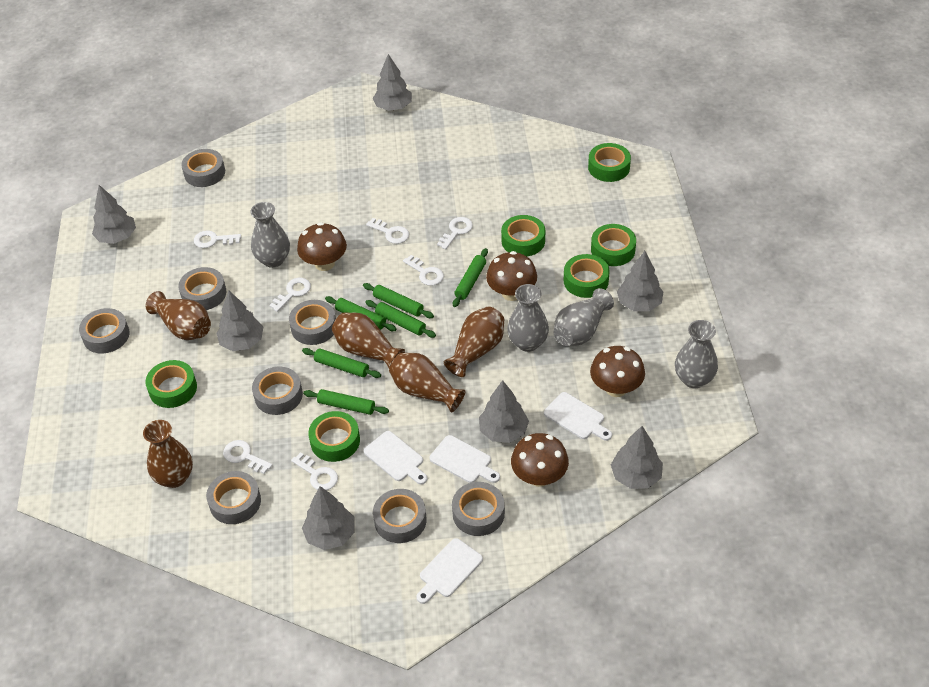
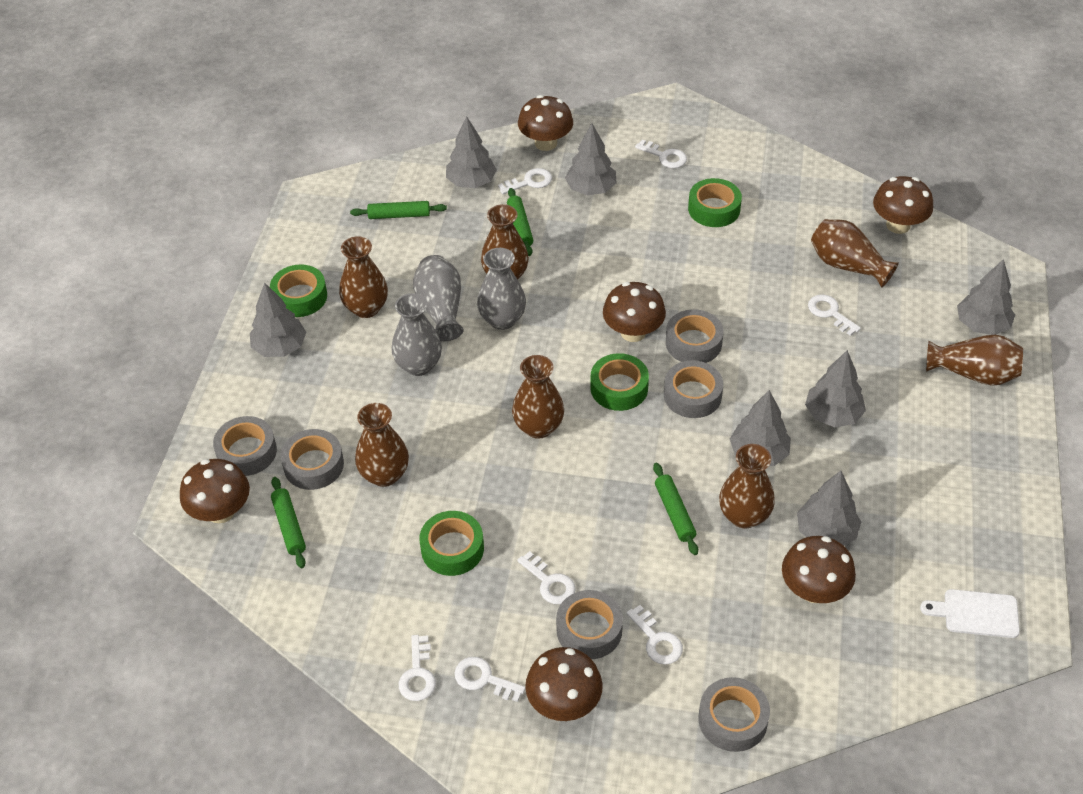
brown mushroom: [297,222,347,271] [486,251,537,301] [511,433,569,487] [590,346,645,397] = 4 -> [180,459,250,523] [518,95,573,151] [525,647,603,721] [603,282,666,342] [782,536,856,603] [873,176,933,234] = 6
brown vase: [143,420,193,488] [146,291,211,340] [332,312,405,368] [389,353,466,413] [444,306,505,377] = 5 -> [339,236,388,318] [355,403,409,487] [481,204,529,280] [512,355,564,439] [719,444,775,529] [811,219,899,288] [926,335,1023,386] = 7
green rolling pin: [302,348,381,378] [303,389,389,415] [325,296,397,331] [363,283,434,318] [365,300,436,338] [453,248,488,307] = 6 -> [271,477,306,568] [350,201,447,219] [507,188,533,256] [653,463,698,555] = 4
green tape: [145,360,197,408] [308,411,360,462] [501,215,545,257] [564,254,610,298] [588,143,631,182] [591,224,636,266] = 6 -> [270,264,327,317] [419,511,484,576] [590,353,649,411] [688,178,742,227] = 4
grey tape: [79,308,130,354] [178,267,227,310] [181,149,225,187] [206,471,261,524] [252,367,303,415] [289,300,336,345] [373,489,426,543] [452,482,505,536] = 8 -> [213,416,277,476] [281,429,344,490] [556,590,623,659] [664,360,723,418] [666,309,723,363] [698,677,770,752] = 6
grey vase: [251,202,290,268] [507,284,549,352] [554,288,614,346] [675,320,718,388] = 4 -> [391,293,442,376] [413,255,463,341] [477,248,526,330] = 3
white cutting board: [364,431,427,484] [416,538,483,604] [429,435,500,483] [544,392,612,441] = 4 -> [920,589,1020,638] = 1

